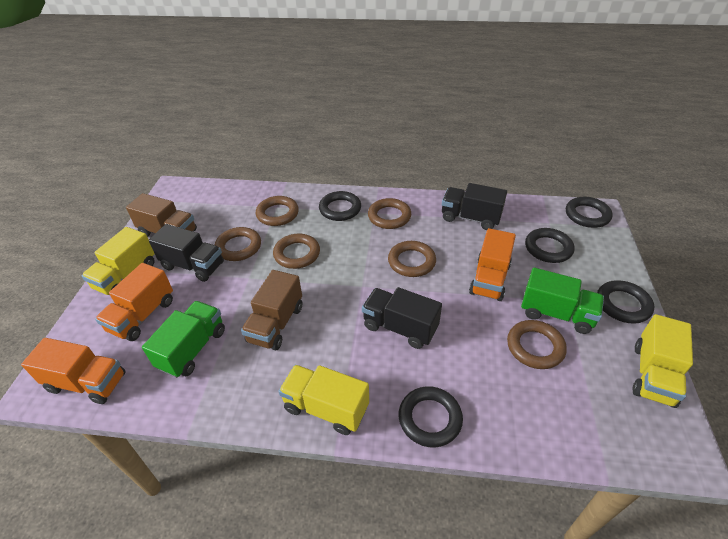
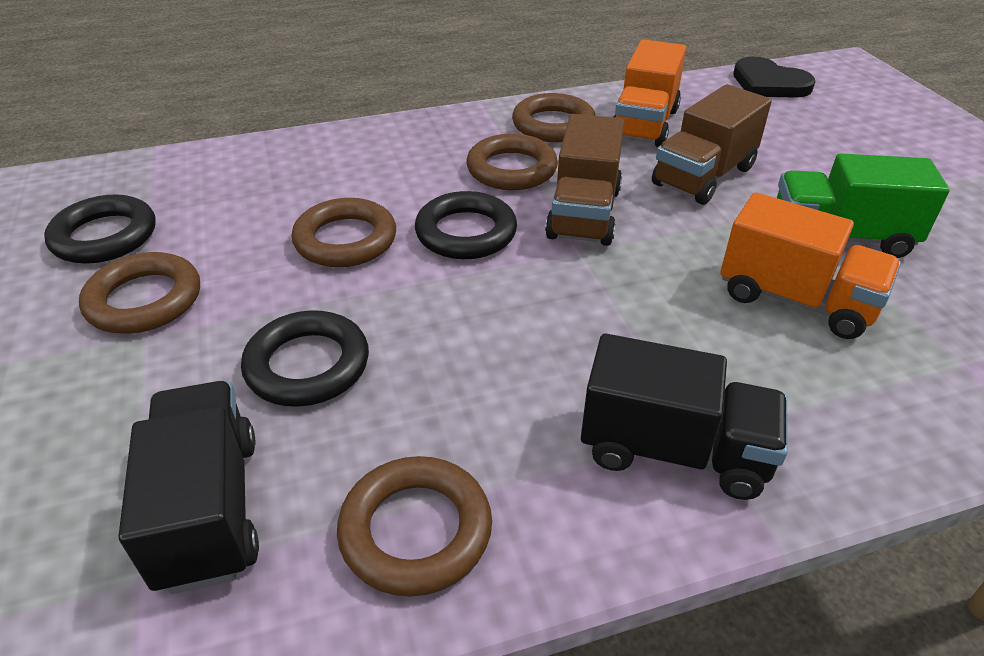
black heart: none = 0 -> [733,56,816,98] = 1
black ring: [319,191,361,221] [399,386,463,448] [525,228,574,263] [566,197,612,228] [597,280,655,324] = 5 -> [44,194,156,264] [241,310,369,407] [415,191,517,259] = 3
black truck: [149,224,224,282] [362,287,442,349] [442,183,507,230] = 3 -> [119,381,259,594] [581,334,788,500] = 2
brown ring: [215,227,261,261] [256,196,299,226] [273,234,320,269] [368,198,411,229] [388,241,436,277] [507,320,567,369] = 6 -> [79,252,200,334] [292,198,396,267] [337,456,492,597] [467,134,558,190] [512,93,596,142] = 5
green truck: [142,301,225,378] [521,267,604,334] = 2 -> [777,153,950,258] = 1
orange truck: [21,338,126,404] [95,263,173,341] [469,228,516,301] = 3 -> [614,39,686,147] [720,193,901,339] = 2
yellow truck: [82,227,155,295] [278,365,369,435] [633,314,693,408] = 3 -> none = 0

